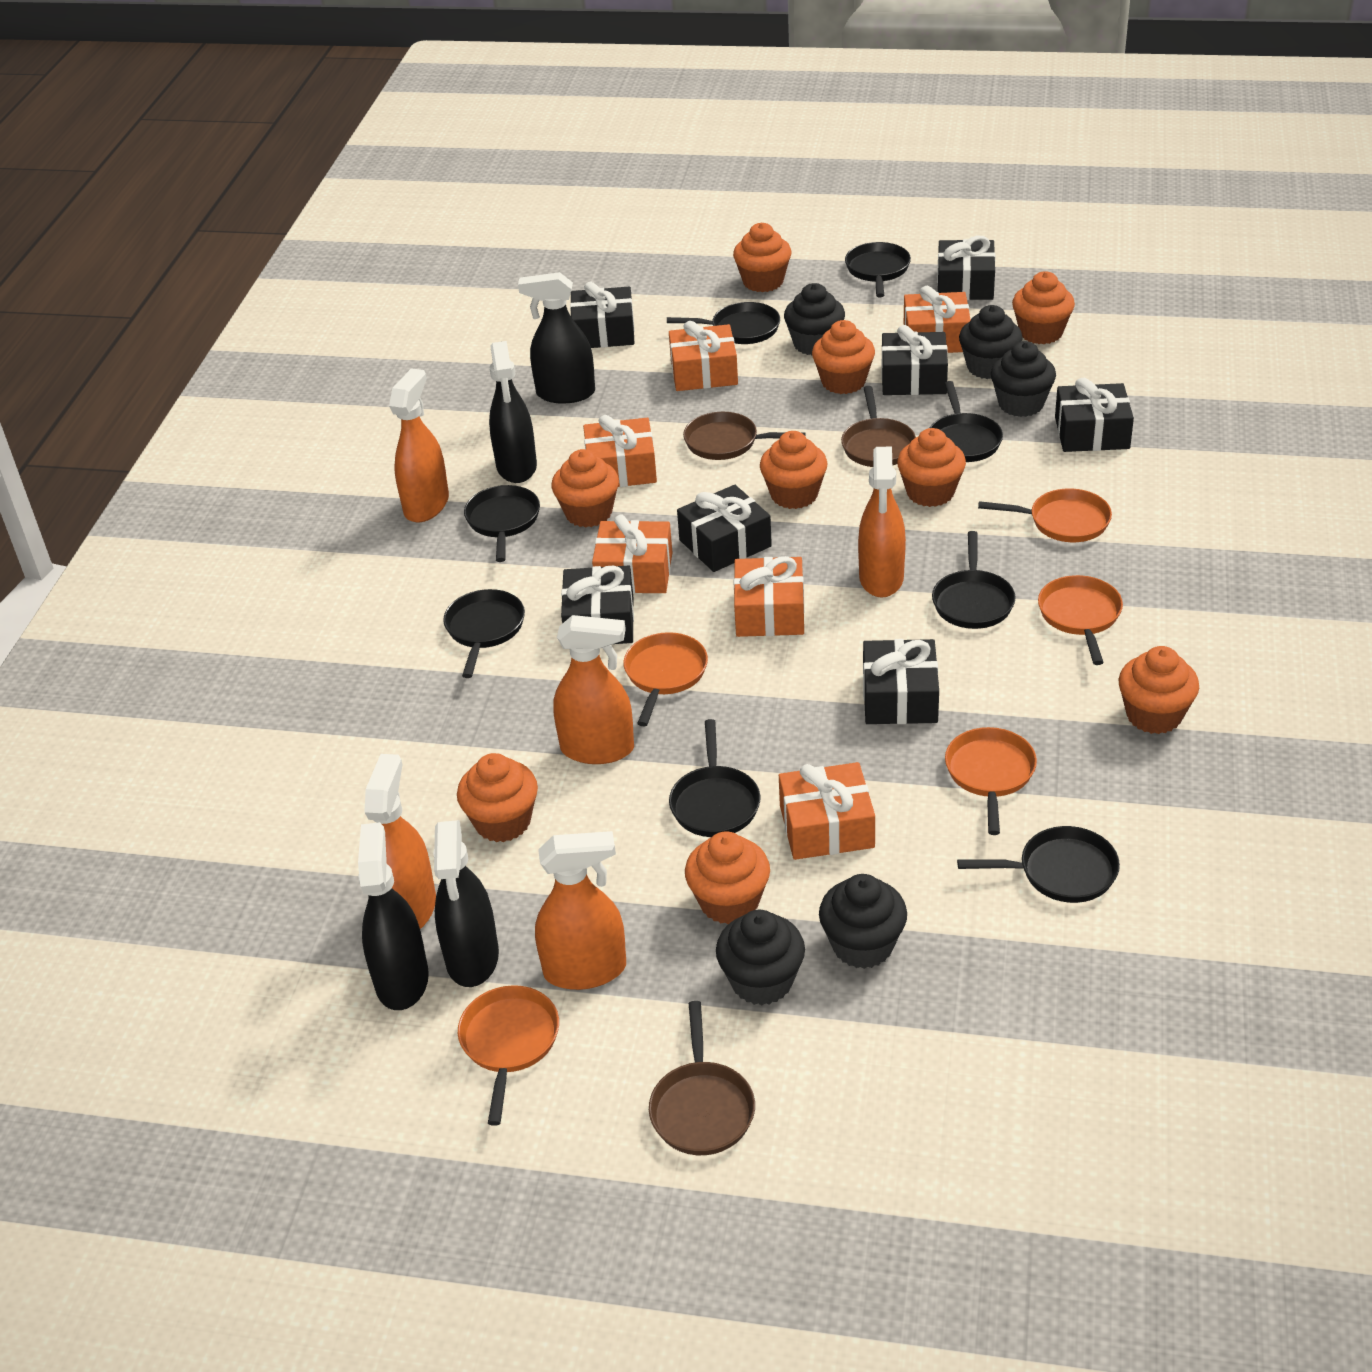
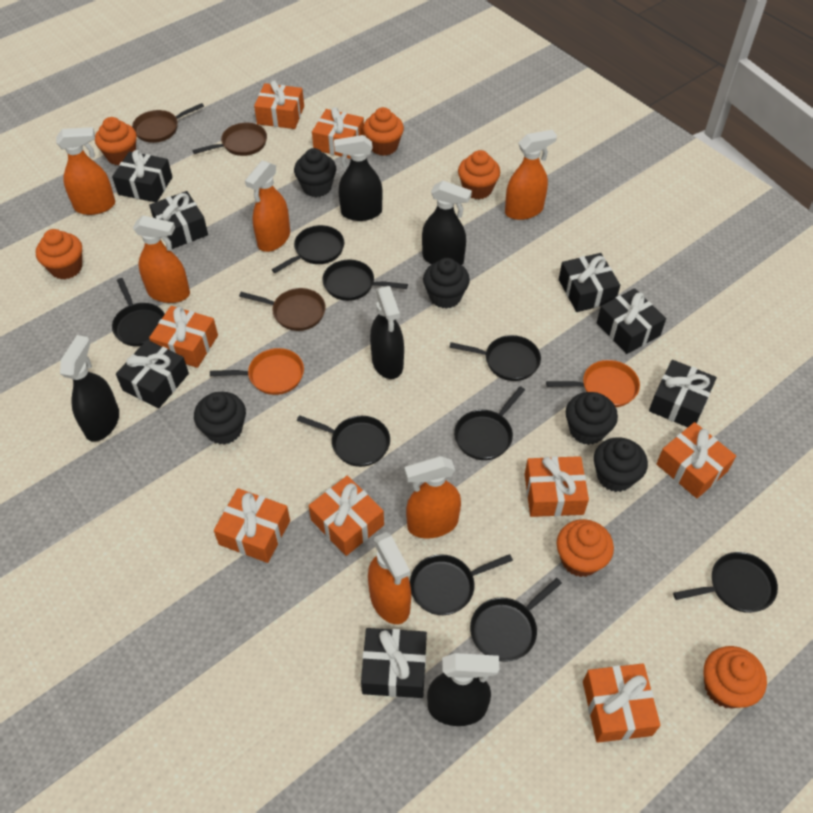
black pan: [443,589,525,678] [464,485,540,562] [667,302,780,344] [669,719,760,837] [845,242,911,297] [930,381,1003,462] [932,531,1016,629] [957,826,1120,903] = 8 -> [112,278,165,347] [272,225,344,273] [297,415,390,467] [322,260,408,301] [410,554,513,615] [449,335,541,381] [454,386,525,460] [470,578,562,662] [673,552,778,613] = 9
black spray bottle: [358,822,429,1010] [433,820,499,987] [489,341,537,483] [518,272,595,403] = 4 -> [60,335,119,442] [334,135,382,221] [370,286,404,379] [422,181,472,265] [427,653,499,726] = 5
orange cupcake: [457,753,538,842] [552,449,619,528] [685,831,770,924] [733,223,791,292] [760,431,827,509] [812,320,875,394] [897,428,966,507] [1012,271,1075,344] [1119,646,1199,734] = 9 -> [36,229,82,279] [95,117,137,165] [363,107,404,156] [458,150,500,199] [557,519,614,577] [704,646,767,709] = 6
orange gift: [583,415,657,487] [592,515,672,594] [669,321,738,391] [734,556,804,637] [779,762,875,860] [904,286,971,353] = 6 -> [149,306,218,368] [214,488,290,563] [254,80,304,129] [308,476,384,556] [312,107,364,159] [525,456,589,517] [583,664,660,743] [656,422,736,498] = 8
orange pan: [458,985,559,1126] [623,632,708,726] [945,727,1037,835] [978,488,1112,542] [1038,575,1123,665] = 5 -> [210,348,304,395] [546,360,640,407] = 2
orange spray bottle: [364,754,436,929] [389,368,449,522] [535,831,626,990] [553,615,634,764] [858,447,906,598] = 5 -> [56,127,115,215] [133,216,190,303] [245,160,290,252] [368,532,411,624] [404,456,461,539] [505,130,557,220] = 6

